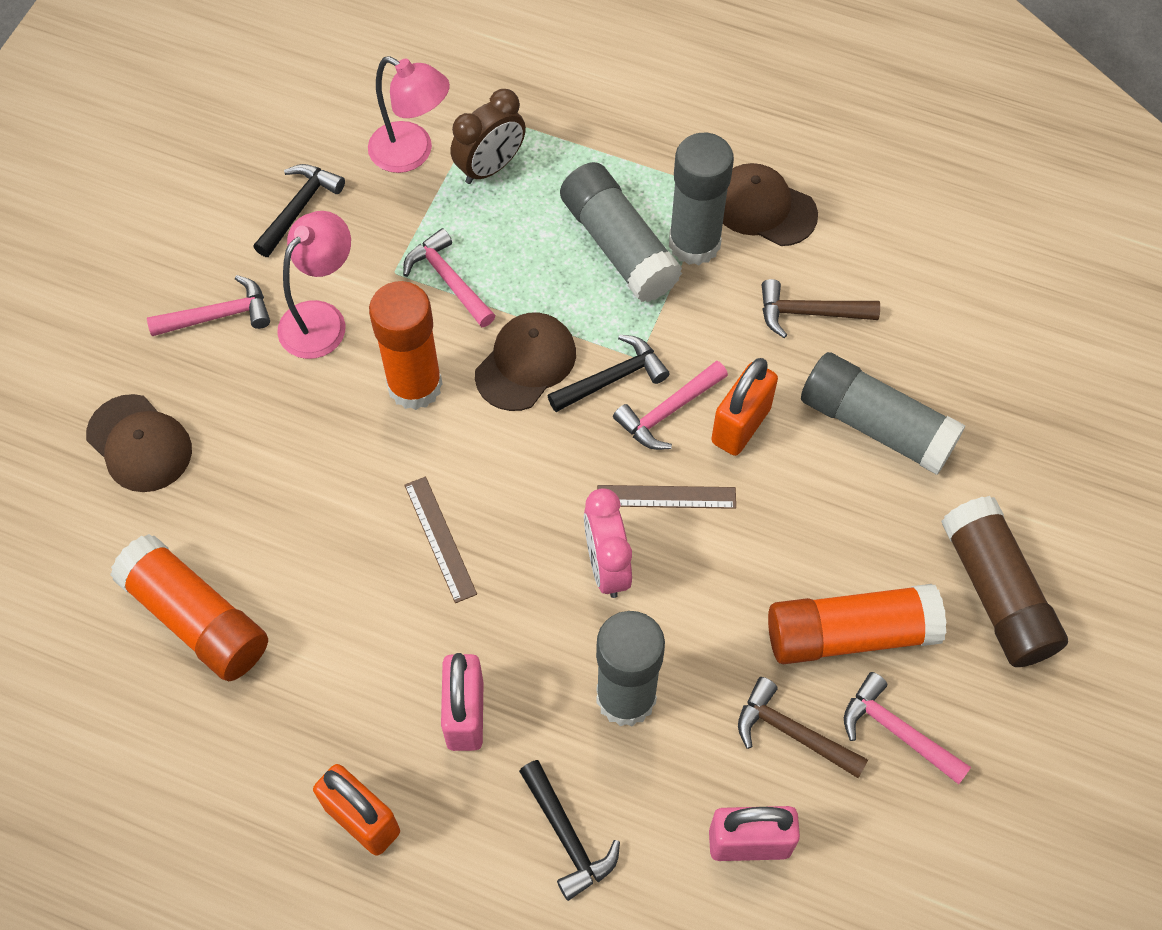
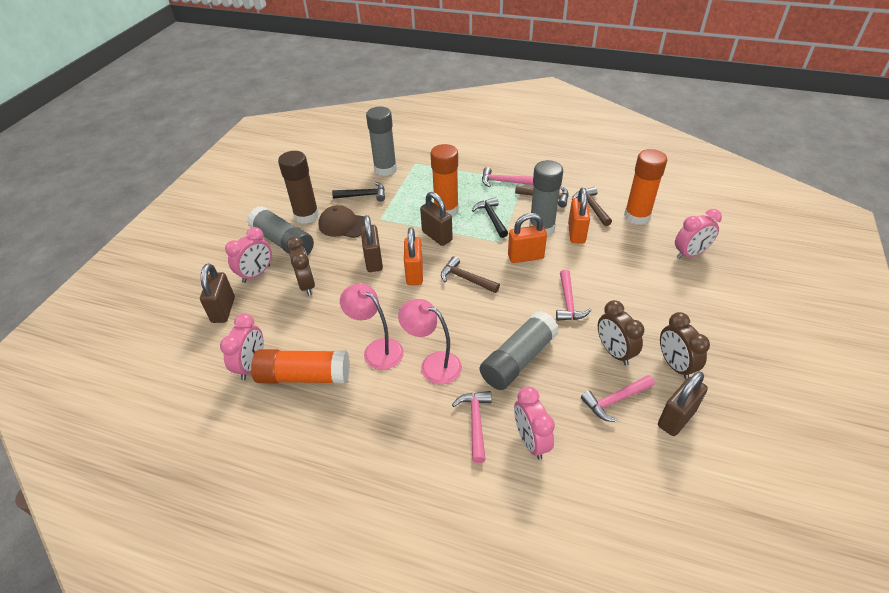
black hammer: [253,164,345,257] [519,760,620,901] [548,334,669,412] = 3 -> [332,182,385,202] [472,197,508,238] = 2
brown cap: [86,394,192,492] [475,312,576,411] [723,163,818,246] = 3 -> [318,205,365,238] = 1
brown clock: [450,89,526,184] = 1 -> [286,237,315,296] [598,300,644,365] [660,312,710,380] = 3
brown hammer: [738,677,868,778] [762,279,880,338] = 2 -> [441,256,500,293] [515,185,569,208] [572,187,612,226] = 3
brown padlock: none = 0 -> [200,263,235,323] [361,215,383,272] [420,192,453,246] [658,371,708,436] = 4
brown ruler: [404,476,477,603] [597,485,736,509] = 2 -> none = 0
orange padlock: [313,764,400,856] [711,358,778,456] = 2 -> [404,227,423,285] [508,213,547,263] [568,188,590,244] = 3
pink clock: [584,488,632,598] = 1 -> [220,313,263,380] [225,227,272,283] [514,386,555,460] [675,209,722,259] = 4
pink padlock: [441,653,484,751] [709,806,800,861] = 2 -> none = 0

